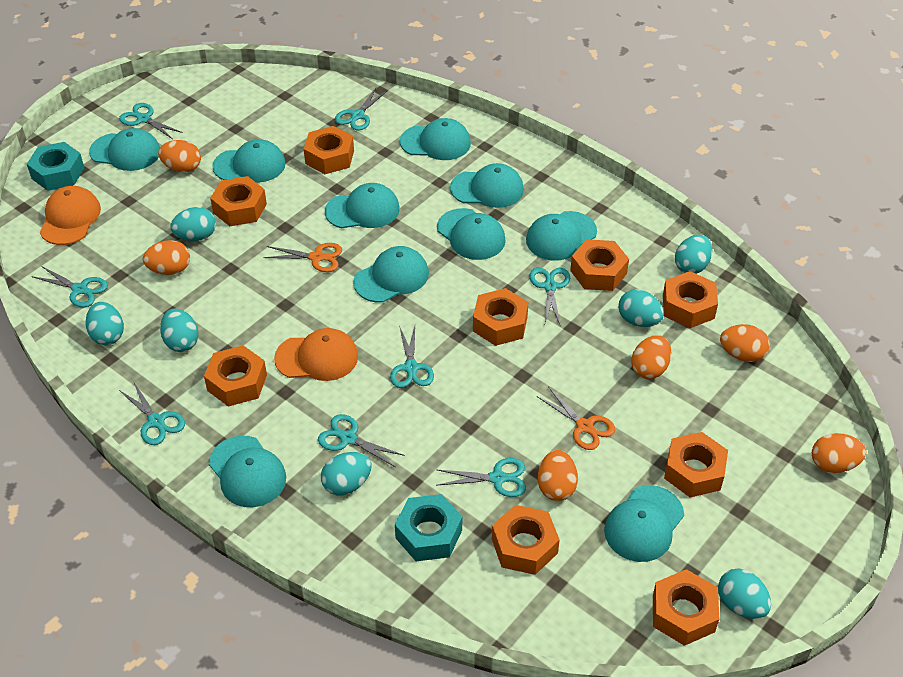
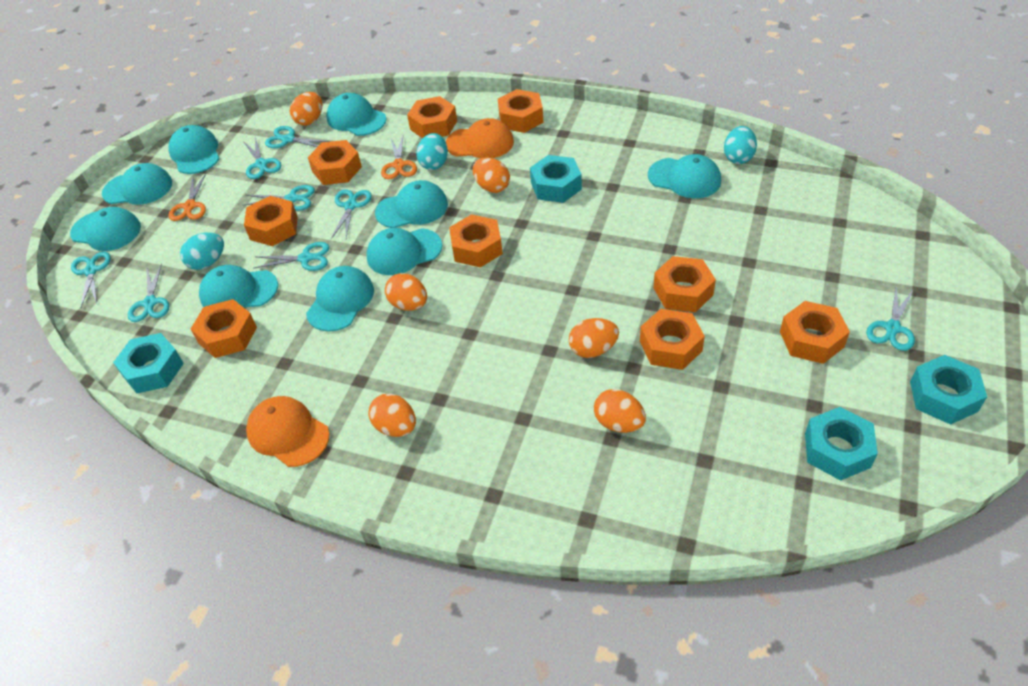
turquoise cap: [89,128,160,171] [209,436,286,507] [212,139,286,183] [325,183,400,229] [353,246,429,303] [400,118,471,160] [437,208,506,260] [450,163,524,208] [526,211,597,260] [604,485,684,562] = 10 -> [70,207,141,251] [102,163,172,205] [168,125,219,174] [199,265,278,307] [306,266,374,332] [326,93,387,136] [366,228,442,275] [375,180,448,228] [648,154,721,198] = 9
turquoise egg: [85,302,124,345] [160,308,199,352] [170,207,216,241] [321,452,372,495] [618,289,664,327] [675,235,712,274] [718,569,771,619] = 7 -> [180,232,224,270] [416,133,448,170] [724,126,757,164] = 3
turquoise nut: [27,142,84,191] [395,494,462,561] = 2 -> [113,333,184,393] [530,155,582,203] [805,407,878,481] [910,355,987,425] = 4

